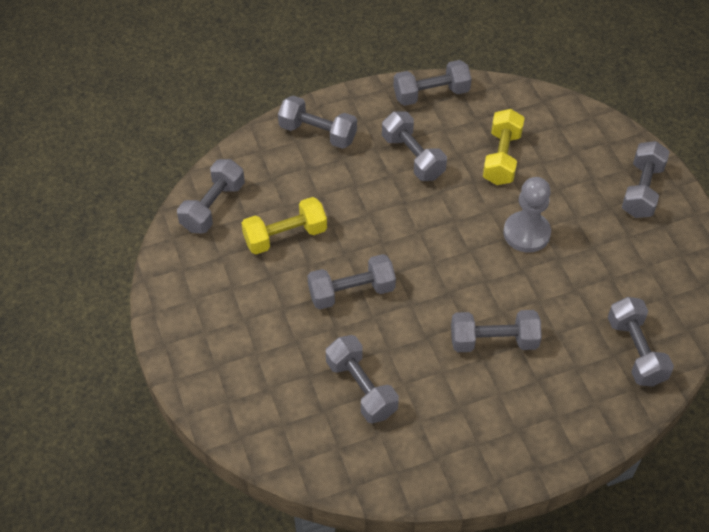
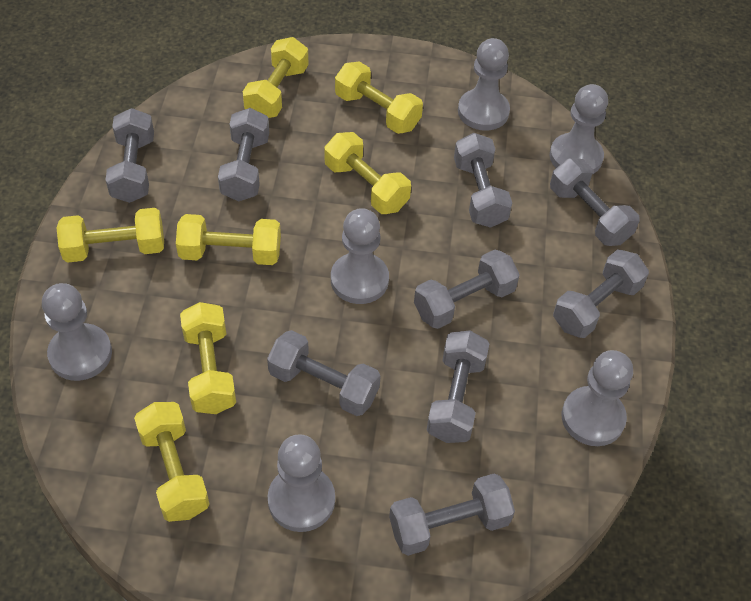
grey pawn: [503,177,551,253] = 1 -> [42,283,112,381] [268,434,335,532] [331,208,389,304] [458,38,510,131] [550,84,608,174] [561,350,633,446] = 6
yellow dumbbell: [241,197,327,254] [483,109,525,185] = 2 -> [57,208,164,262] [134,402,210,522] [176,214,281,265] [180,302,236,414] [243,37,308,118] [324,132,411,214] [335,61,423,134] = 7

